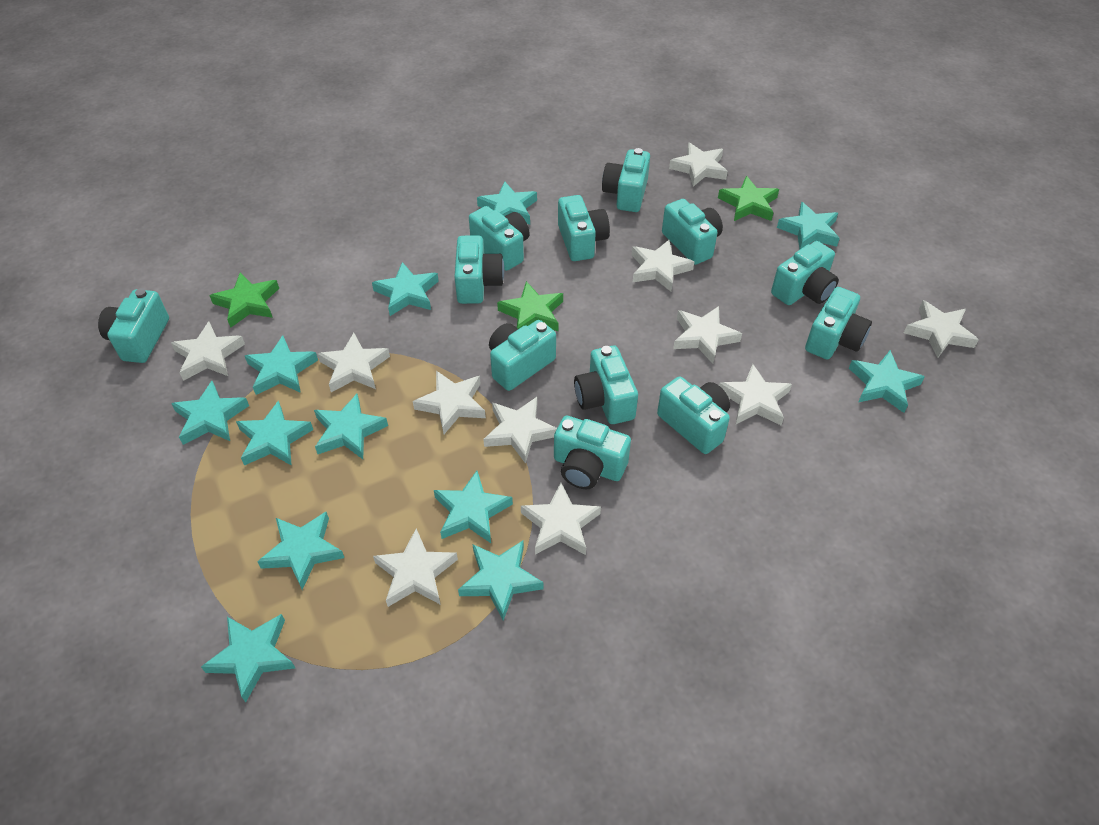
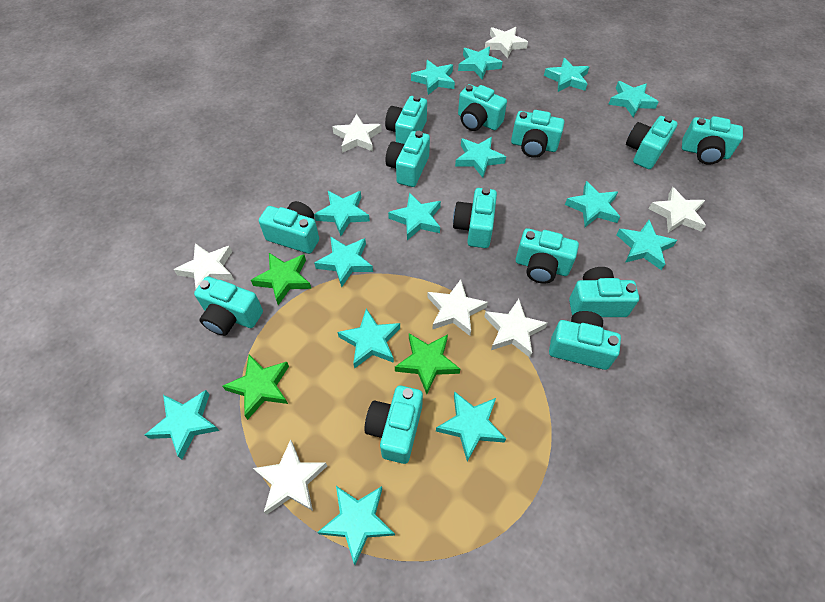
turquoise camera: [98,288,169,363] [454,235,504,304] [469,206,530,271] [489,320,556,391] [554,416,631,489] [558,195,610,261] [574,346,638,424] [602,148,650,212] [657,376,730,454] [662,199,723,265] [771,241,839,305] [805,287,872,359] = 12 -> [194,276,263,336] [259,201,319,254] [364,385,423,464] [385,95,427,144] [385,131,430,187] [453,187,497,248] [458,84,507,131] [511,110,564,158] [516,228,579,284] [549,311,621,370] [569,267,639,317] [626,116,678,169] [682,116,743,165] = 13
turquoise star: [171,381,249,445] [201,614,295,702] [236,400,313,466] [245,336,318,395] [257,512,344,590] [314,394,388,459] [372,262,439,316] [434,471,513,543] [458,540,543,621] [477,181,537,224] [777,202,840,250] [849,350,925,413] = 12 -> [145,390,220,459] [314,191,370,236] [314,236,373,287] [317,486,395,565] [337,309,400,369] [388,192,441,240] [411,60,455,95] [436,391,506,461] [455,137,506,178] [458,46,503,79] [544,58,589,92] [565,181,620,227] [608,81,659,117] [617,220,677,270] = 14
white star: [171,321,245,381] [317,333,390,392] [373,528,458,607] [413,371,486,434] [483,397,557,464] [521,482,601,555] [632,240,694,291] [669,142,728,187] [673,306,742,364] [719,364,792,425] [904,300,979,358] = 11 -> [173,243,234,289] [253,439,327,515] [332,114,382,153] [427,279,488,336] [484,299,548,357] [485,27,528,58] [649,187,706,233] = 7

